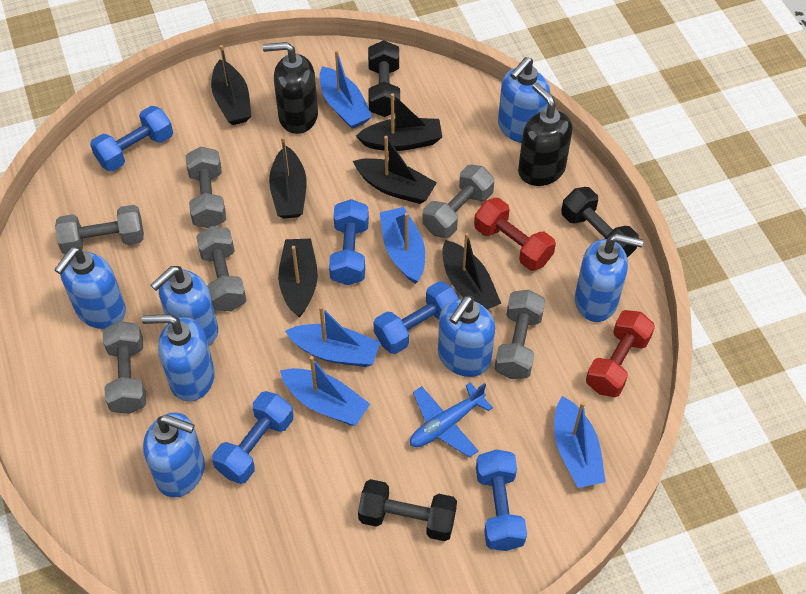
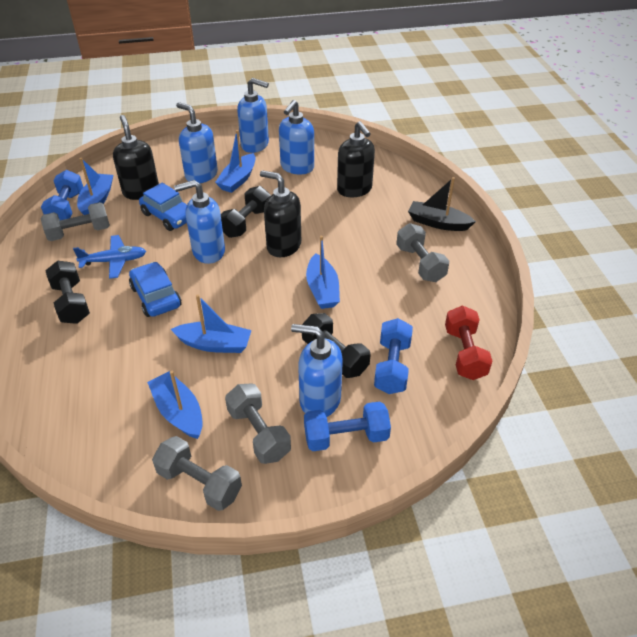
black boat: [211,45,251,125] [269,137,307,218] [278,238,318,318] [353,136,437,204] [356,93,442,151] [442,233,501,310] = 6 -> [408,177,476,231] = 1
black soap dispenser: [263,42,318,134] [518,83,572,186] = 2 -> [113,115,159,200] [260,170,301,257] [337,121,375,197] = 3
blue car: none = 0 -> [129,262,181,317] [139,183,187,231] = 2
blue dumbbell: [90,106,173,171] [212,391,293,484] [329,199,369,285] [374,281,459,354] [476,450,527,551] = 5 -> [41,170,83,220] [304,401,391,451] [374,318,413,394] = 3
blue soap dispenser: [54,247,126,329] [142,314,215,402] [143,412,205,497] [151,266,218,346] [438,296,495,377] [498,57,550,143] [575,234,643,322] = 7 -> [174,180,225,264] [176,102,218,183] [237,78,269,153] [279,100,314,175] [291,324,343,417] = 5
grey dumbbell: [55,205,144,254] [103,321,146,414] [186,147,226,228] [196,226,247,311] [422,165,495,238] [494,290,545,379] = 6 -> [40,202,110,241] [152,436,242,511] [225,384,291,464] [396,223,449,282] = 4
red dumbbell: [474,198,556,271] [586,310,655,397] = 2 -> [445,305,492,380] = 1

